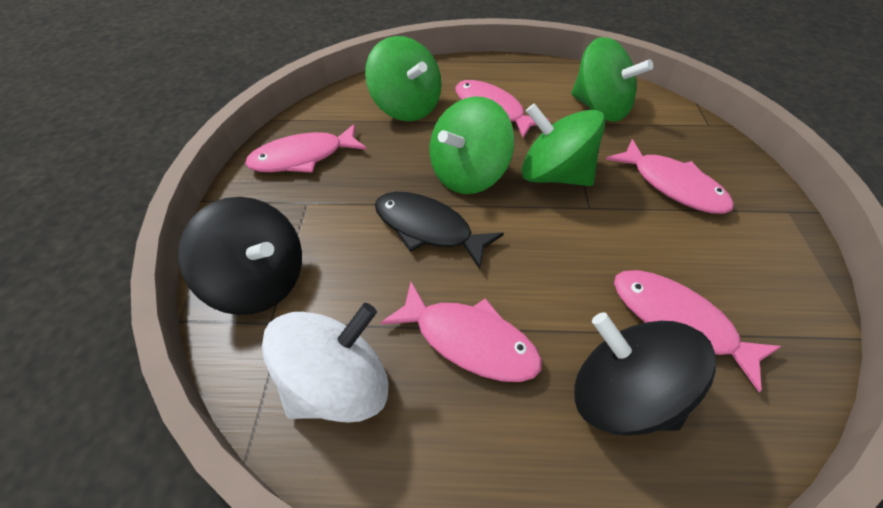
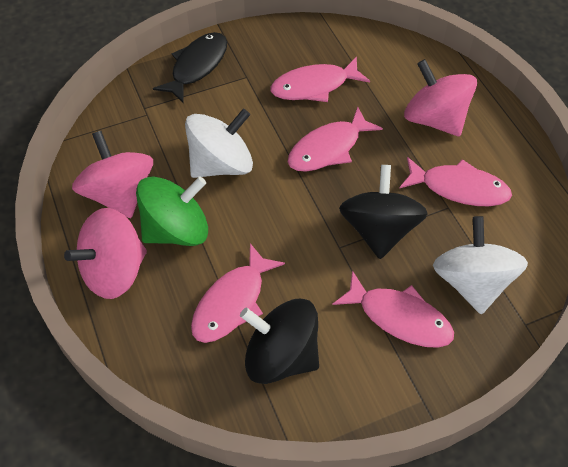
green spinning top: [365,36,442,121] [430,96,514,194] [521,103,605,186] [571,37,653,122] = 4 -> [136,176,208,246] = 1
pink spinning top: none = 0 -> [64,208,147,299] [72,131,153,218] [404,59,477,136] = 3
white spinning top: [262,303,389,423] = 1 -> [185,109,253,178] [433,216,528,314] = 2

